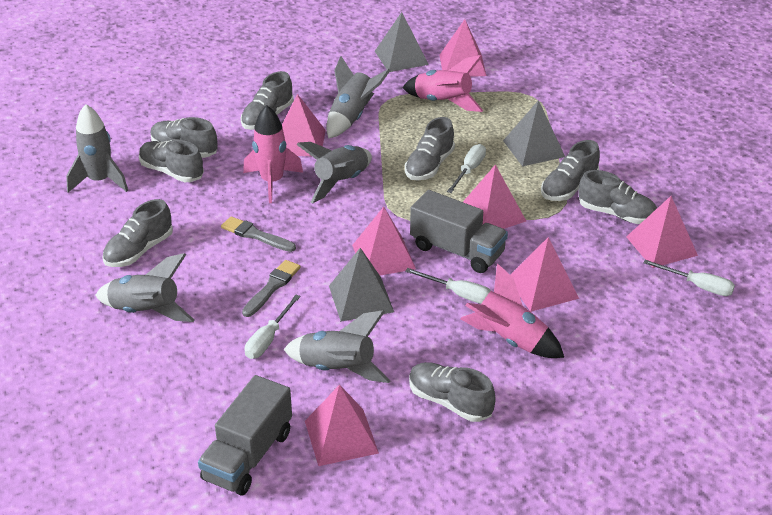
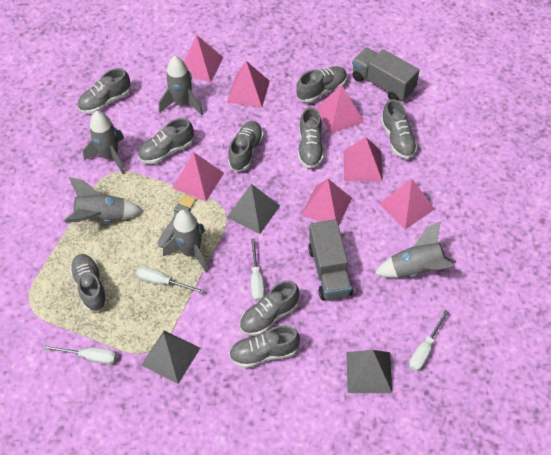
grey brush: [221,216,296,252] [242,260,300,317] = 2 -> [158,195,196,248] = 1
grey shoe: [102,199,173,267] [139,140,204,182] [150,117,218,158] [241,71,294,130] [405,117,455,180] [409,362,496,422] [541,140,600,201] [578,170,657,224] = 8 -> [69,254,108,312] [77,68,131,114] [138,118,194,164] [228,121,264,171] [229,325,300,368] [239,281,299,336] [296,66,347,103] [298,107,324,169] [381,99,418,159] = 9
pink rocket: [243,105,303,203] [402,55,483,112] [460,263,564,358] = 3 -> none = 0

